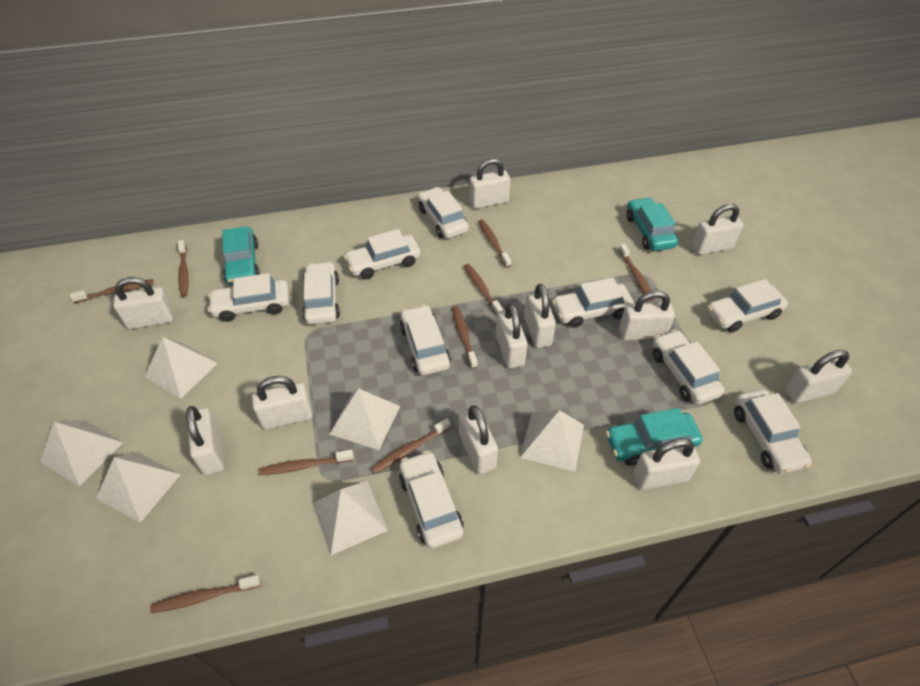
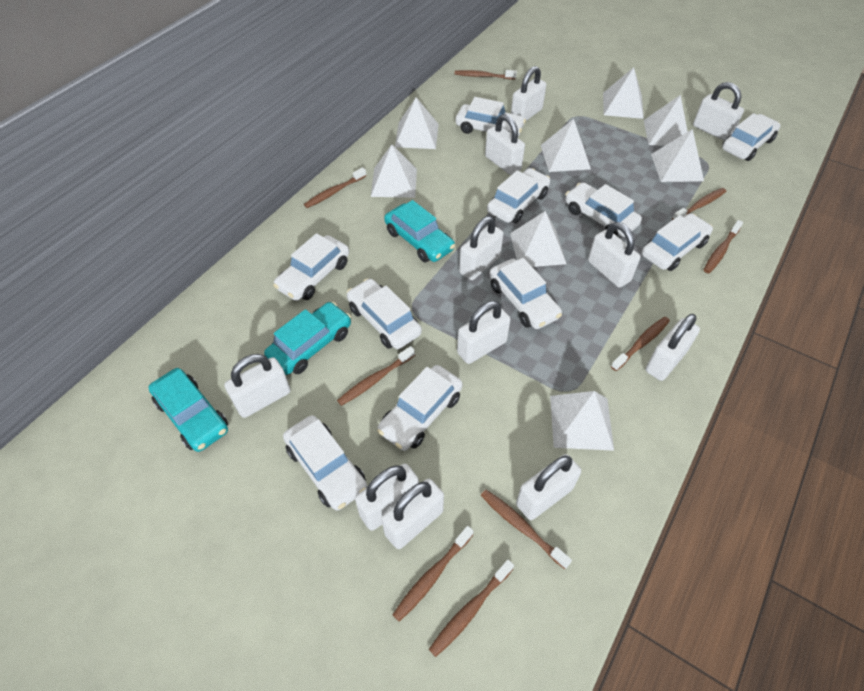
white pyramid: [40,420,123,487] [96,452,181,523] [145,337,218,399] [312,481,388,555] [330,388,400,450] [520,410,584,472] = 6 -> [371,144,417,198] [395,97,439,149] [510,211,567,267] [541,119,591,172] [550,391,614,451] [603,67,644,119] [644,95,688,146] [651,129,704,182] = 8

